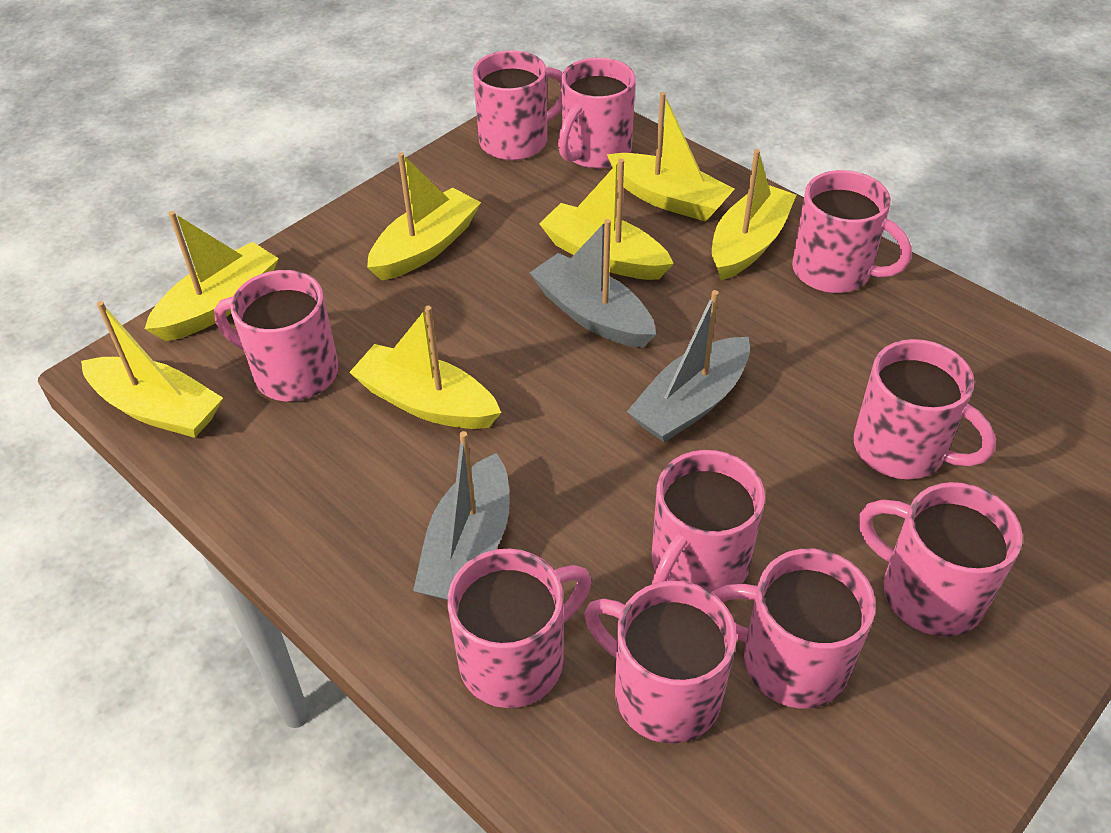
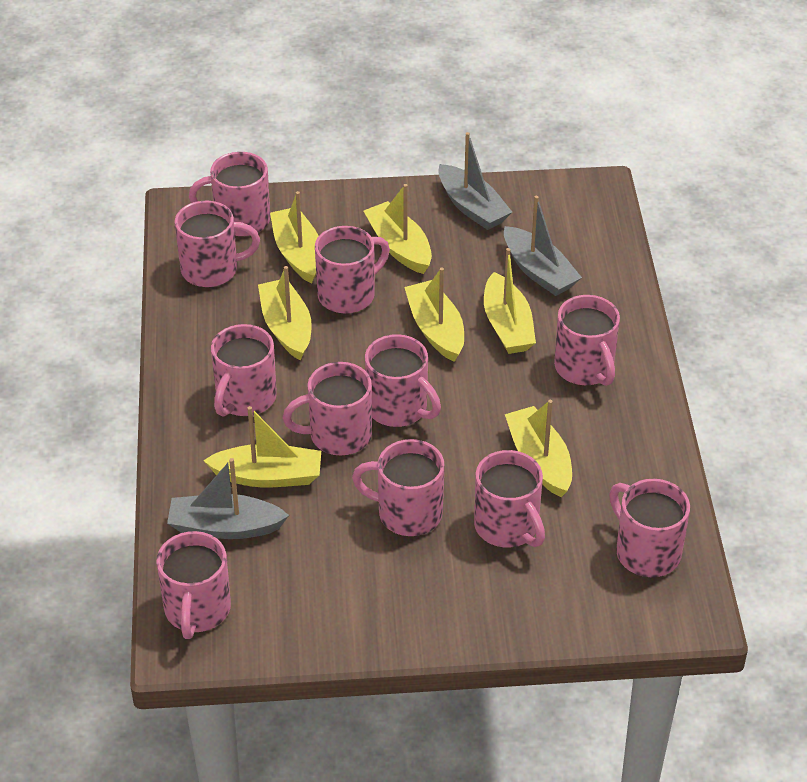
pink mug: [214,270,339,401] [448,548,591,708] [473,50,563,160] [558,58,636,169] [584,581,737,744] [652,450,765,592] [711,549,876,709] [792,170,912,293] [853,339,996,480] [859,482,1023,637] = 10 -> [156,531,231,639] [175,201,260,287] [189,152,270,236] [211,324,277,417] [283,362,372,455] [315,226,390,313] [352,439,445,536] [365,334,441,427] [474,450,545,548] [554,295,620,386] [609,479,690,577] = 11

